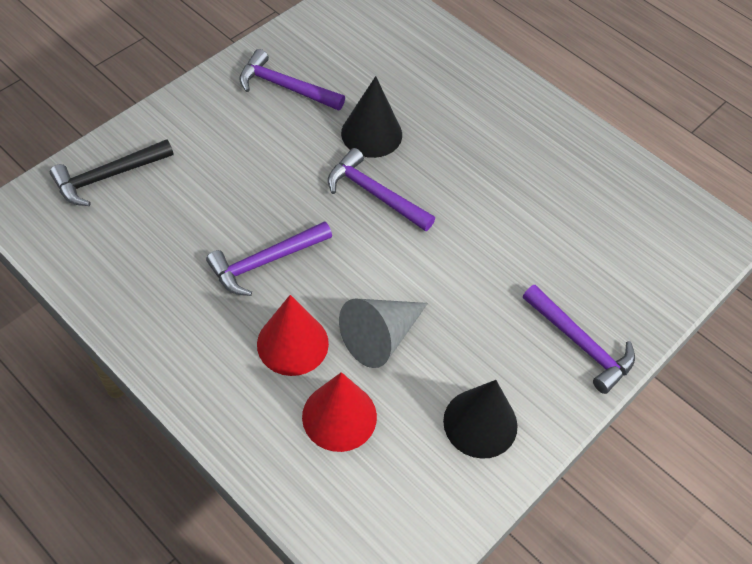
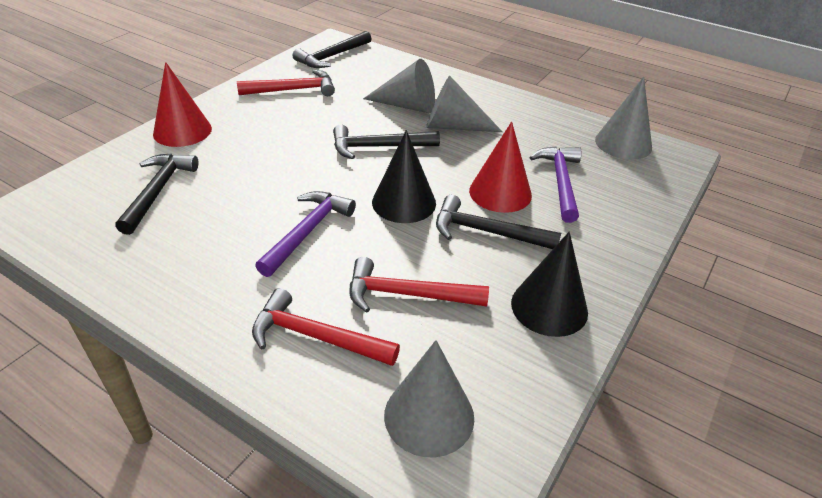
black hammer: [50,139,173,206] = 1 -> [115,154,199,235] [293,31,372,68] [333,124,440,159] [436,195,561,249] = 4
grey cone: [339,299,428,368] = 1 -> [363,59,435,113] [384,340,474,457] [426,76,503,132] [595,76,652,160] = 4
purple hammer: [206,221,332,296] [239,49,345,111] [328,148,435,231] [523,285,635,394] = 4 -> [255,191,356,277] [529,146,582,223] = 2
red hammer: none = 0 -> [237,70,335,96] [252,288,400,366] [350,257,489,313] = 3

